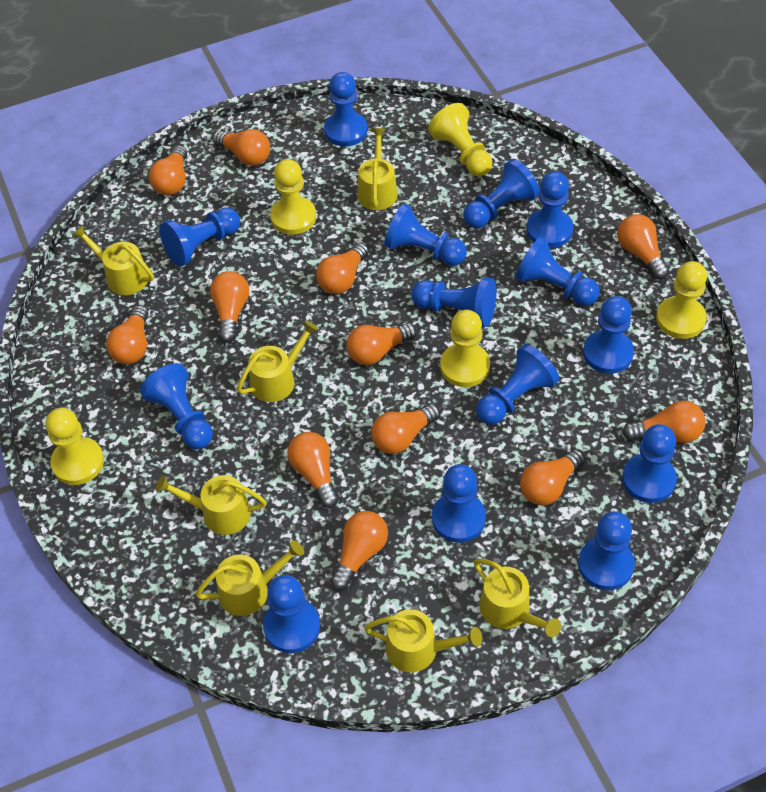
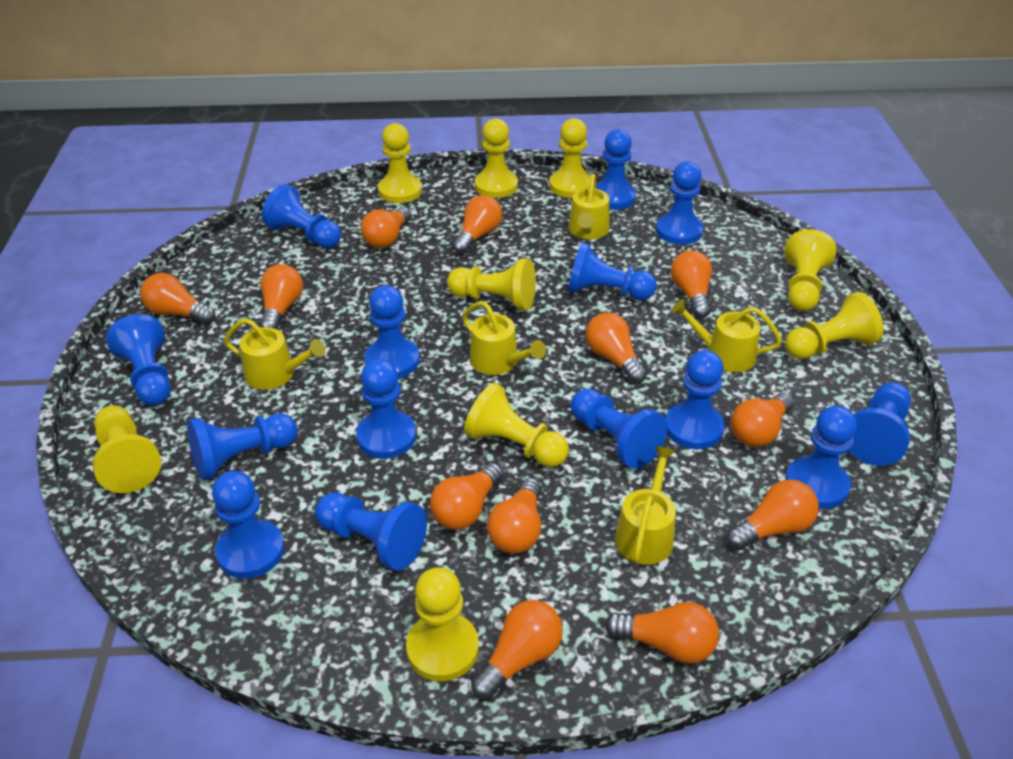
yellow pawn: [45,408,104,485] [270,159,316,235] [428,103,492,177] [440,310,490,387] [656,261,707,339] = 5 -> [93,405,161,493] [378,123,422,203] [406,567,479,682] [447,258,536,310] [464,383,569,467] [475,118,518,198] [549,118,591,198] [784,229,836,311] [785,292,883,359] = 9
yellow watering can: [72,225,154,295] [155,475,267,535] [195,540,304,616] [237,320,319,402] [357,128,398,210] [364,609,482,672] [474,559,561,637] = 7 -> [224,318,326,390] [462,301,546,375] [569,174,609,239] [615,446,676,565] [671,299,782,372] = 5

